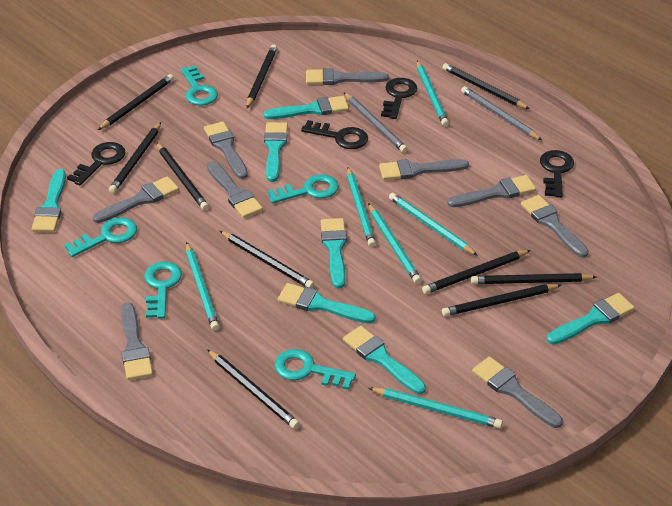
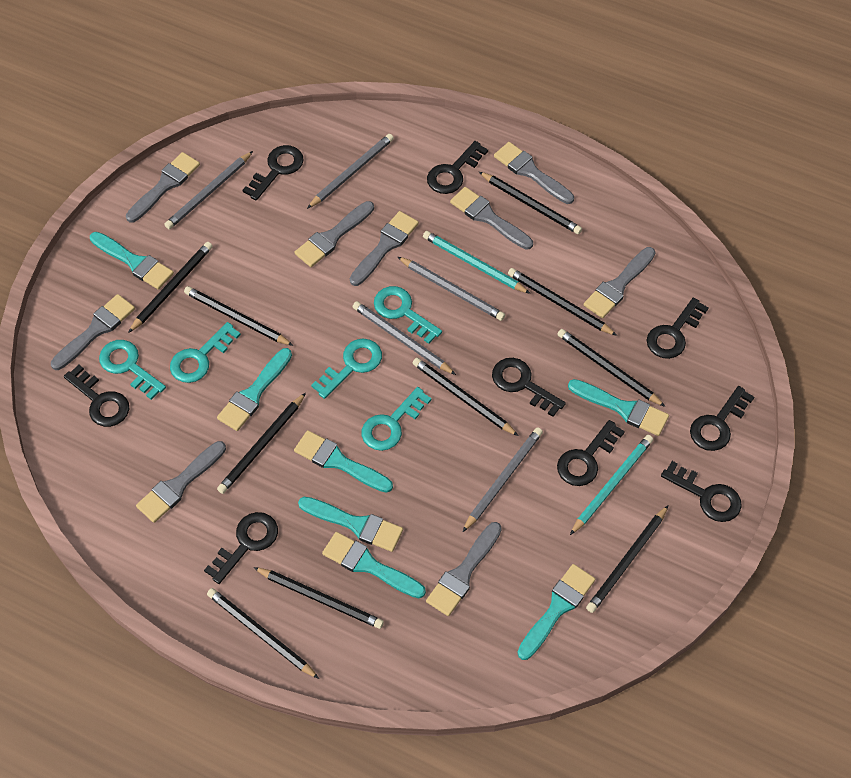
black key: [67,142,125,186] [301,120,368,149] [381,78,417,119] [540,150,574,198] = 4 -> [64,365,129,427] [204,512,278,584] [242,145,304,201] [427,141,488,194] [492,358,566,417] [557,420,625,486] [647,297,709,359] [661,461,742,522] [690,386,754,451] = 9
grey pencil: [344,92,408,153] [461,86,542,140] = 2 -> [164,151,253,229] [307,134,394,209] [353,301,456,375] [398,257,505,321] [463,428,543,532] = 5
turquoise pencil: [186,242,219,330] [347,167,376,247] [368,203,421,284] [369,387,503,428] [389,193,478,256] [417,61,449,126] = 6 -> [423,231,531,294] [570,435,653,535] = 2

